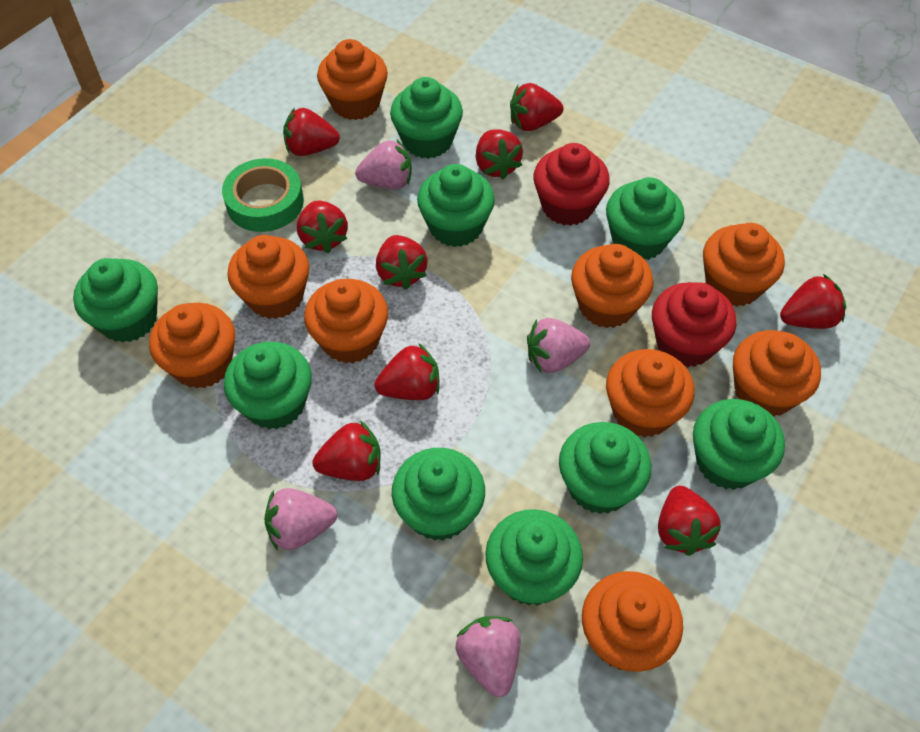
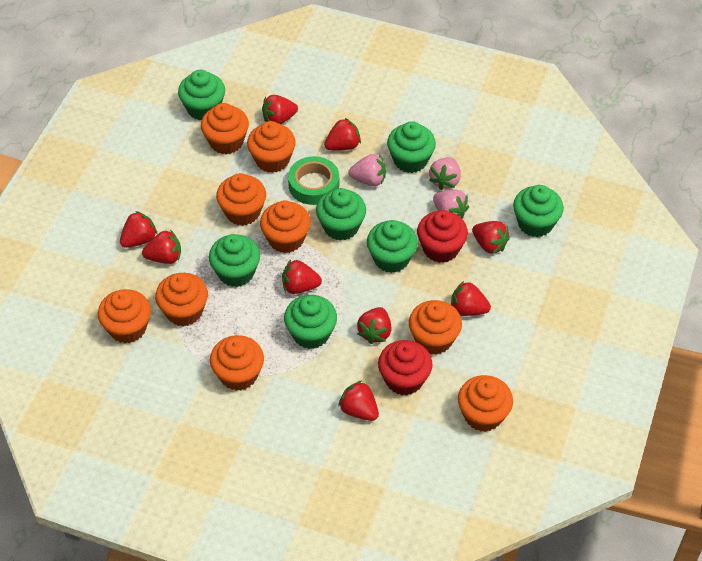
green cupcake: [73,258,158,343] [224,342,312,429] [390,77,463,159] [392,448,485,541] [417,164,495,247] [485,509,583,606] [559,422,651,514] [606,177,685,260] [693,399,785,490] = 9 -> [178,70,225,120] [209,234,260,287] [284,295,337,349] [316,188,366,240] [367,220,418,273] [387,121,436,173] [513,185,564,237] = 7
pink strawberry: [264,488,337,551] [355,140,412,189] [456,616,520,697] [527,318,590,373] = 4 -> [348,154,386,186] [429,157,461,190] [433,190,469,219] = 3

